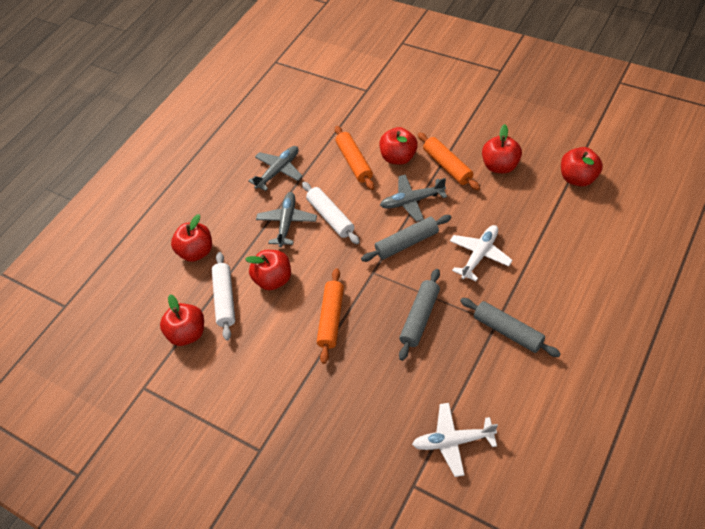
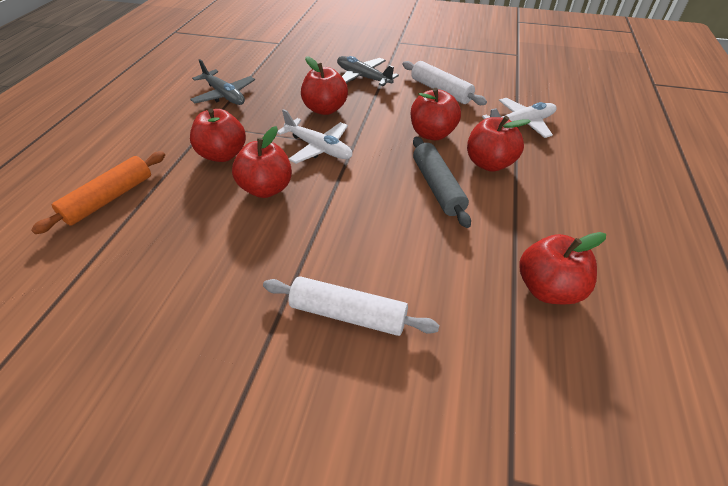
grey plane: [248,146,303,191] [256,192,317,247] [380,174,447,222] = 3 -> [190,59,255,105] [337,56,399,86] = 2
grey rolling pin: [361,215,452,262] [399,269,440,361] [460,298,561,357] = 3 -> [413,137,471,228] = 1
orange rolling pin: [317,268,344,364] [335,126,374,190] [418,132,480,191] = 3 -> [31,151,165,234] = 1

